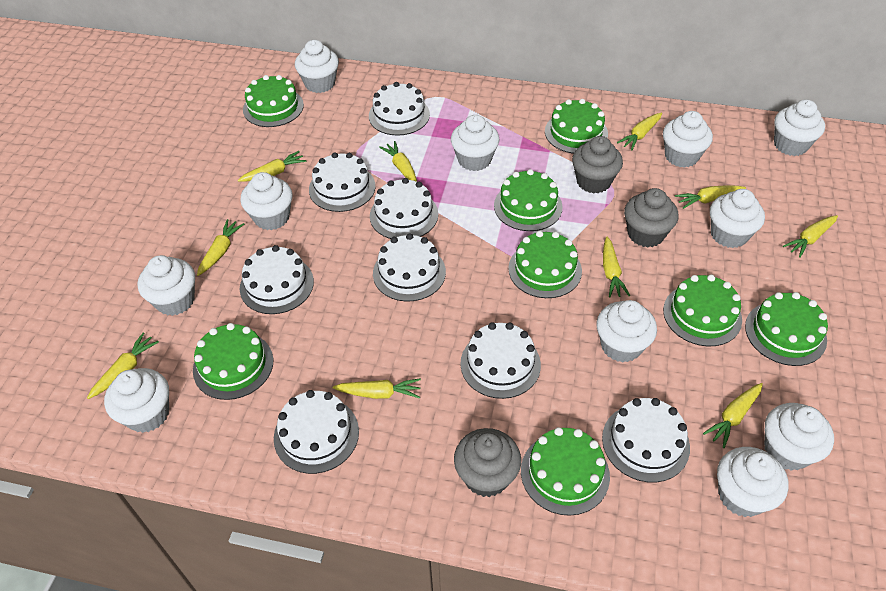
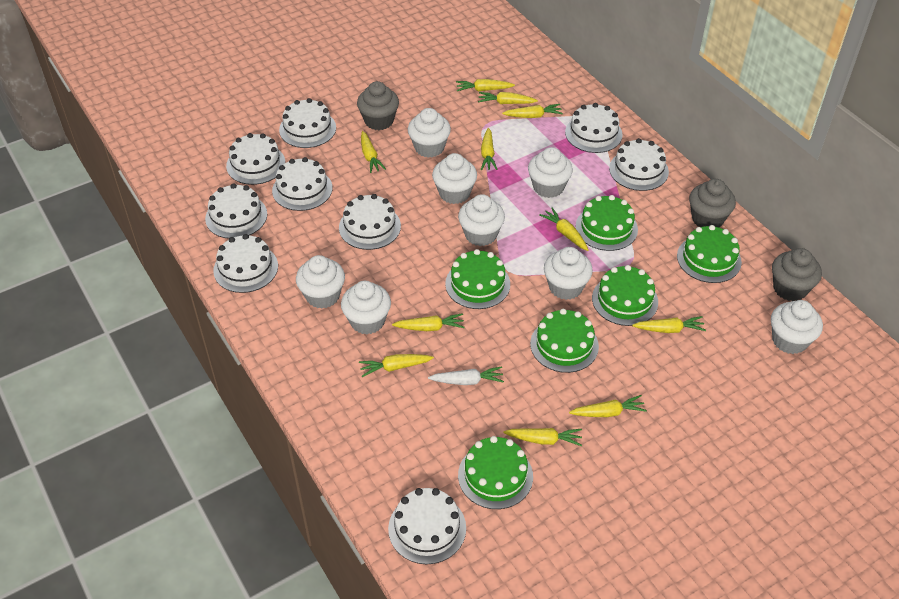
green cake: [193,323,273,400] [243,75,304,127] [494,169,563,231] [508,231,582,298] [521,427,610,516] [545,99,608,154] [663,275,742,346] [745,292,828,366] = 8 -> [445,249,510,309] [458,436,533,509] [530,309,599,373] [576,195,638,251] [592,265,658,326] [677,225,742,283] = 6
white cake: [240,245,314,314] [274,390,359,474] [309,152,376,212] [369,82,430,135] [370,178,438,239] [373,233,446,302] [460,322,541,399] [602,398,690,482] = 8 -> [205,183,267,239] [213,234,278,293] [226,133,286,185] [272,157,332,211] [279,98,336,148] [339,194,401,250] [388,488,466,564] [565,103,623,153] [609,138,669,191] = 9
white carrot: none = 0 -> [428,366,504,385] = 1
white cupcake: [104,368,169,433] [137,255,195,316] [240,172,293,230] [295,40,339,93] [451,115,499,171] [596,300,657,362] [663,111,713,168] [710,189,765,248] [717,447,789,517] [764,403,834,471] [774,99,825,156] = 11 -> [296,255,345,309] [341,281,391,335] [408,108,451,158] [432,153,477,204] [458,194,505,246] [528,147,573,198] [544,247,593,300] [771,300,823,354] = 8
yellow carrot: [87,332,159,399] [197,219,244,276] [238,151,306,182] [333,378,421,399] [379,141,417,182] [603,237,630,297] [617,112,662,151] [675,185,746,209] [703,383,763,448] [783,215,838,258] = 10 -> [359,354,434,377] [361,131,386,173] [392,313,465,331] [456,79,515,91] [478,92,538,104] [481,128,498,170] [502,104,563,118] [503,428,582,446] [539,208,588,251] [569,395,647,417] [632,316,706,333] = 11

